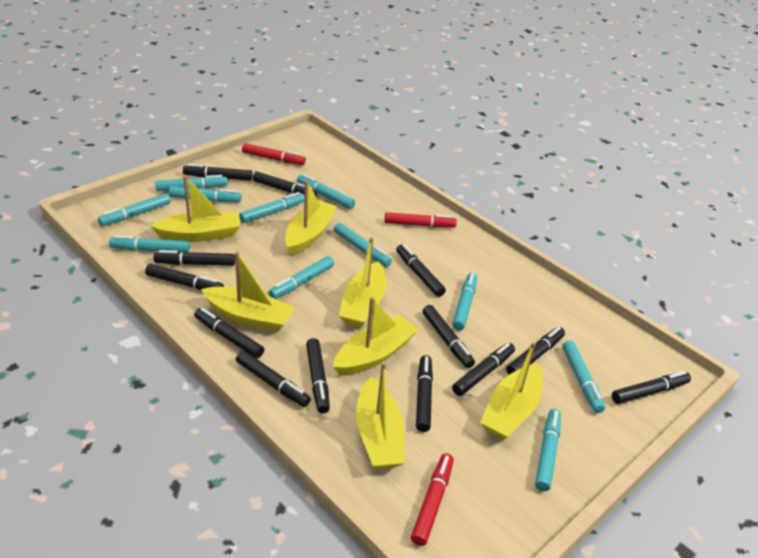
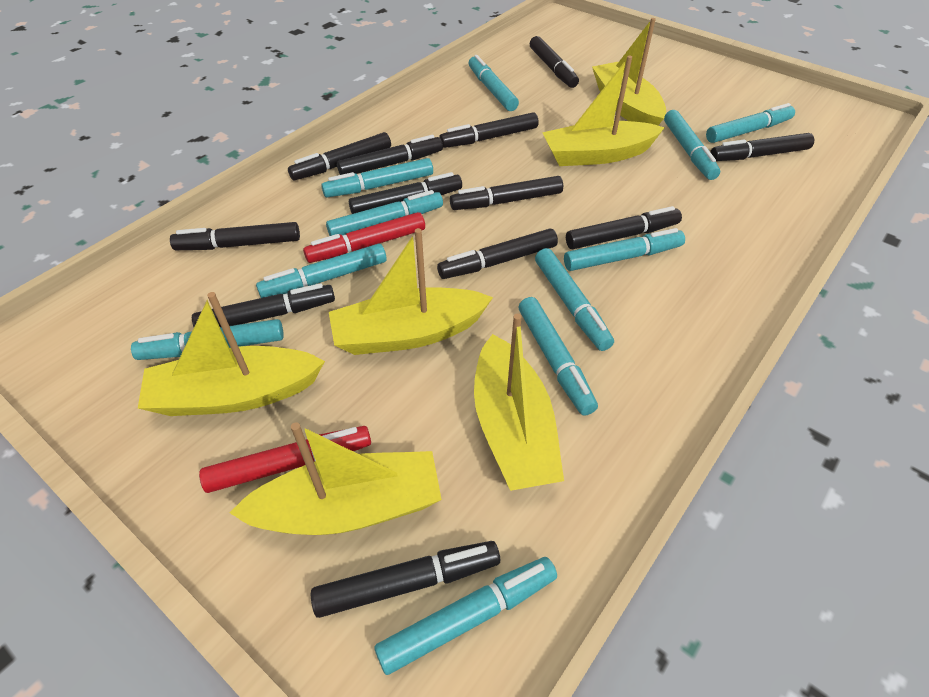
black marker: [145,264,224,290] [153,250,235,266] [183,164,253,181] [194,308,264,358] [236,351,311,407] [253,172,317,196] [306,338,330,413] [396,244,446,297] [416,355,433,432] [423,305,475,368] [452,343,515,396] [506,327,565,375] [612,371,691,404] = 13 -> [170,222,300,250] [192,283,335,327] [288,132,391,181] [311,541,500,618] [337,135,443,175] [349,172,462,214] [437,229,558,279] [439,112,539,148] [450,176,563,210] [530,36,579,88] [566,206,682,249] [710,133,814,161] = 12
red marker: [242,143,306,165] [384,212,457,227] [411,453,454,546] = 3 -> [199,426,371,493] [303,212,425,263] = 2
yellow boat: [150,175,241,242] [201,251,296,332] [285,180,337,255] [333,297,418,376] [339,237,386,328] [356,362,405,469] [480,342,543,440] = 7 -> [138,292,325,416] [229,422,442,535] [329,228,493,355] [474,314,564,491] [542,56,665,166] [592,18,666,125] = 6

